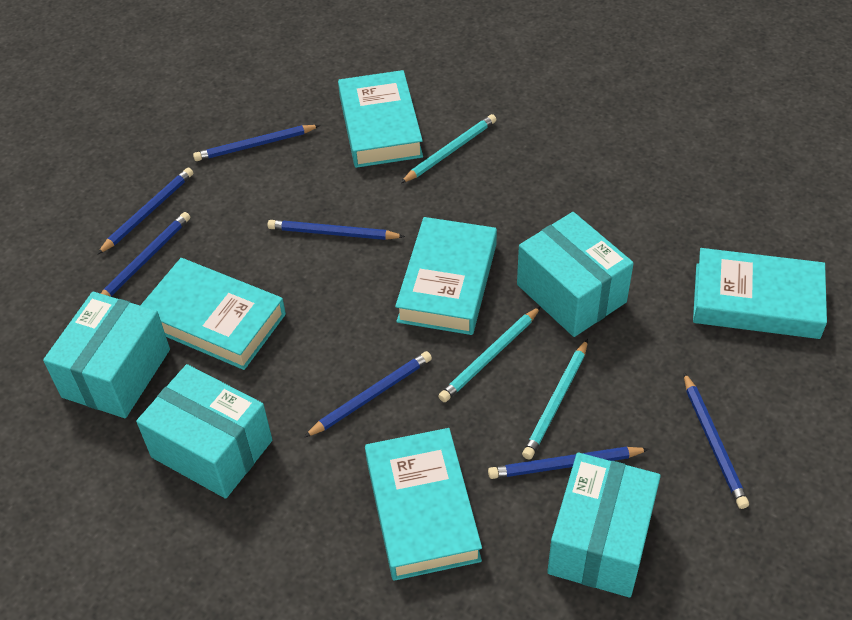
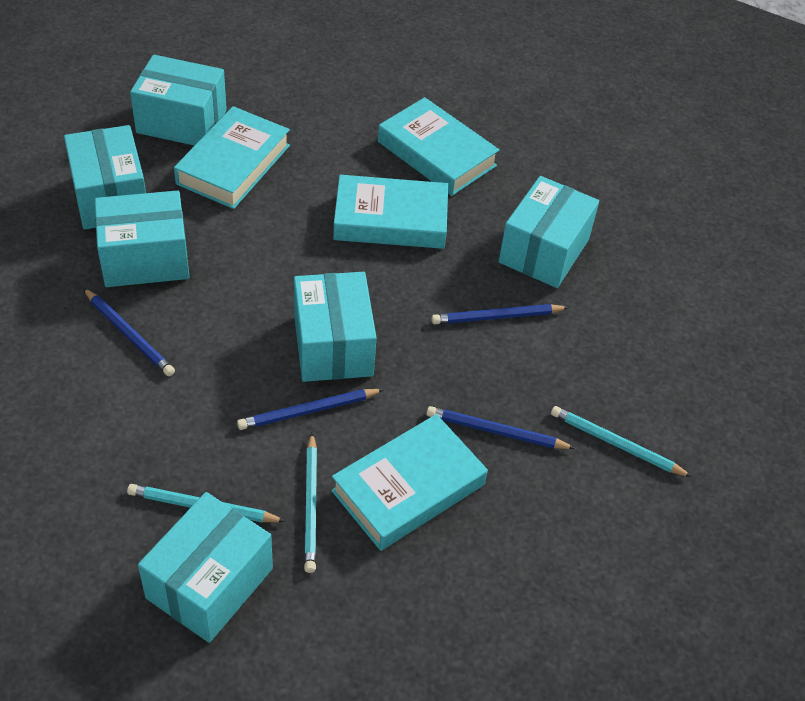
blue pencil: [97,168,193,255] [101,212,190,297] [193,125,320,161] [268,220,405,240] [304,351,432,437] [488,447,649,479] [684,373,749,509] = 7 -> [83,288,175,376] [237,389,384,430] [426,406,576,449] [432,304,569,324] = 4
turquoise book: [140,258,286,370] [338,70,423,168] [365,428,482,581] [395,217,497,335] [693,248,827,339] = 5 -> [174,106,290,209] [331,414,488,551] [333,175,448,249] [378,97,500,196] = 4
turquoise box: [43,292,170,418] [136,364,272,499] [517,212,634,337] [547,452,661,597] = 4 -> [64,125,146,230] [95,191,189,287] [130,55,227,146] [138,492,273,643] [294,272,377,382] [499,176,599,288] = 6

